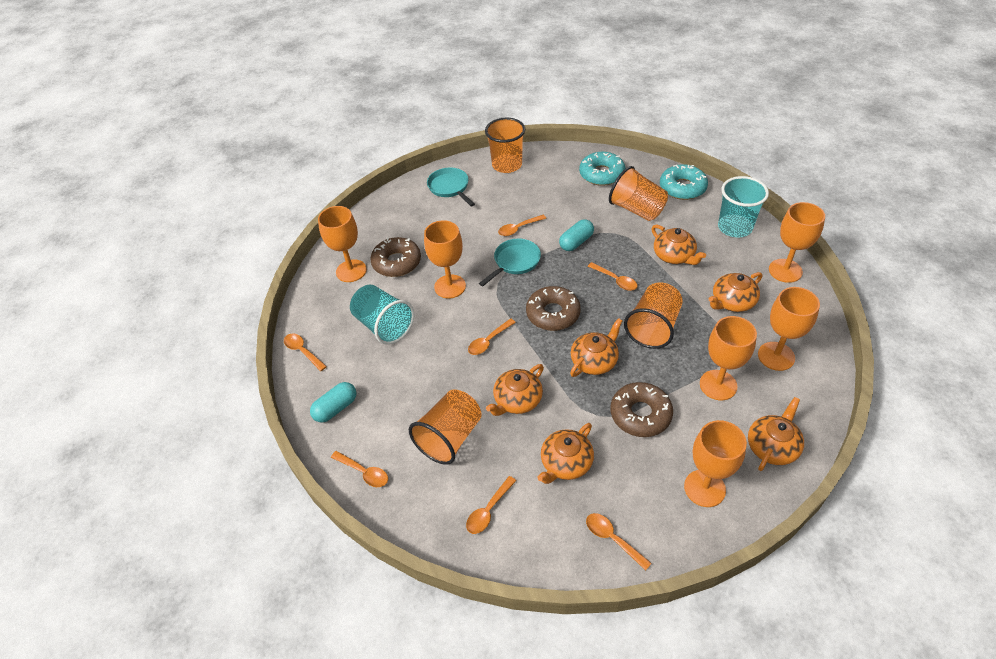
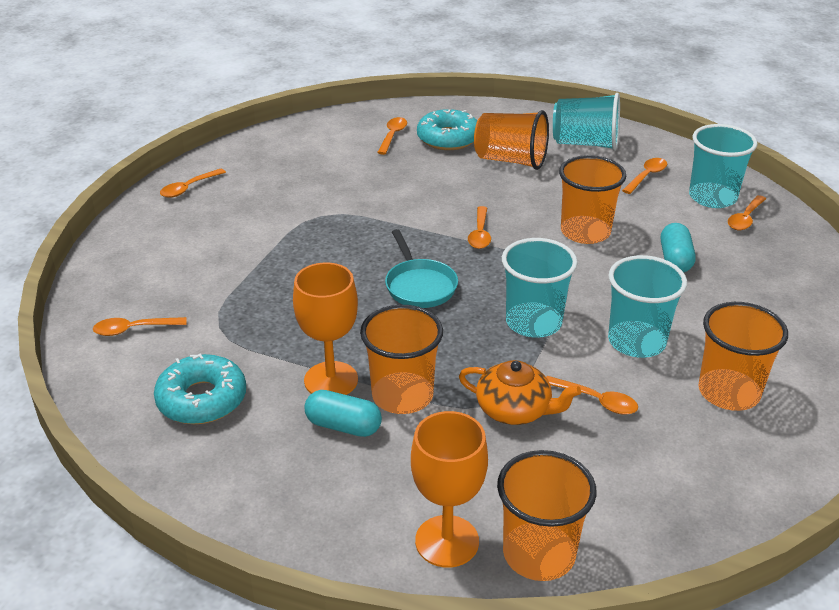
brown donut: [370,237,421,277] [526,286,581,331] [611,382,673,437] = 3 -> none = 0
orange cup: [409,389,482,465] [485,118,525,173] [609,166,668,221] [624,282,683,349] = 4 -> [360,305,443,414] [474,110,549,170] [497,450,597,581] [559,155,626,244] [698,302,788,411] = 5
orange goblet: [318,206,367,282] [424,220,466,298] [684,420,747,507] [700,316,757,400] [758,287,820,371] [769,202,825,283] = 6 -> [293,263,358,395] [411,411,488,568] = 2
orange teapot: [486,364,544,416] [538,423,594,484] [570,318,622,377] [651,225,706,265] [709,272,762,312] [748,397,804,471] = 6 -> [459,360,581,425] = 1
turquoise cup: [350,285,414,345] [718,176,769,238] = 2 -> [502,238,578,338] [553,93,620,151] [608,255,687,358] [689,124,758,208] = 4
turquoise pan: [427,168,475,207] [479,239,541,286] = 2 -> [385,229,458,308] = 1

